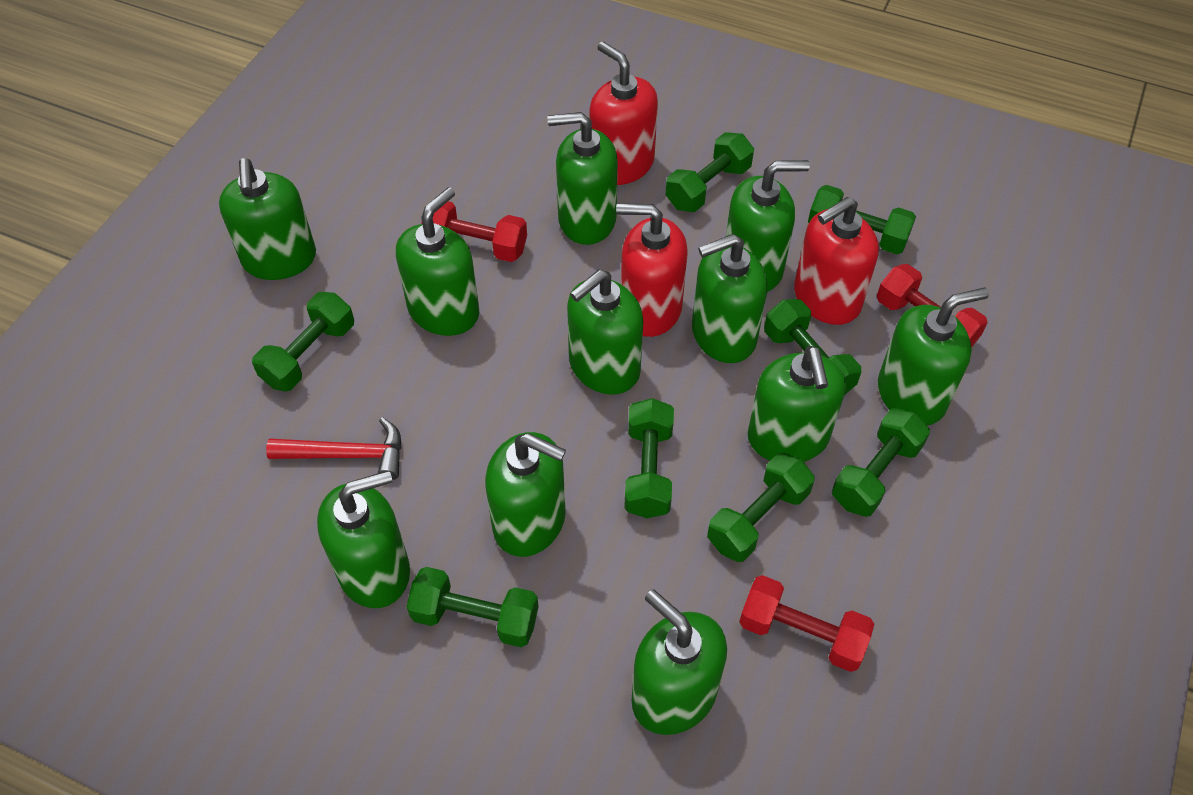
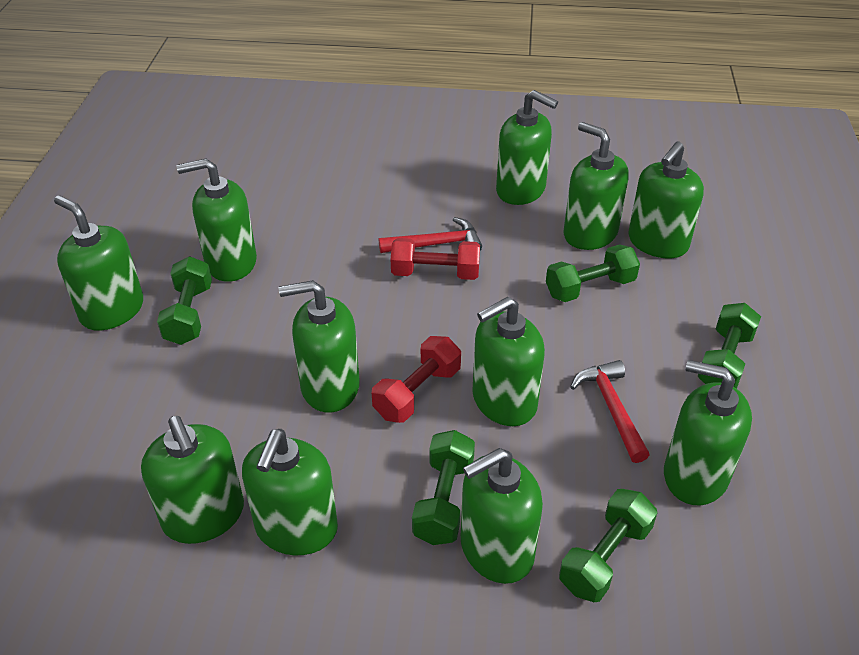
green dumbbell: [252,292,354,392] [407,567,539,647] [624,398,674,518] [666,132,754,212] [707,453,815,562] [764,299,861,394] [808,185,916,254] [832,408,930,517] = 8 -> [157,256,212,345] [412,430,475,545] [546,244,640,302] [559,489,657,602] [698,303,761,389] = 5
red dumbbell: [421,201,527,262] [739,575,874,672] [877,264,988,348] = 3 -> [372,336,461,423] [391,238,480,280] = 2
red hammer: [266,417,402,480] = 1 -> [379,217,482,253] [570,360,649,463] = 2
red soap dispenser: [589,41,658,185] [616,203,688,337] [794,197,879,325] = 3 -> none = 0

